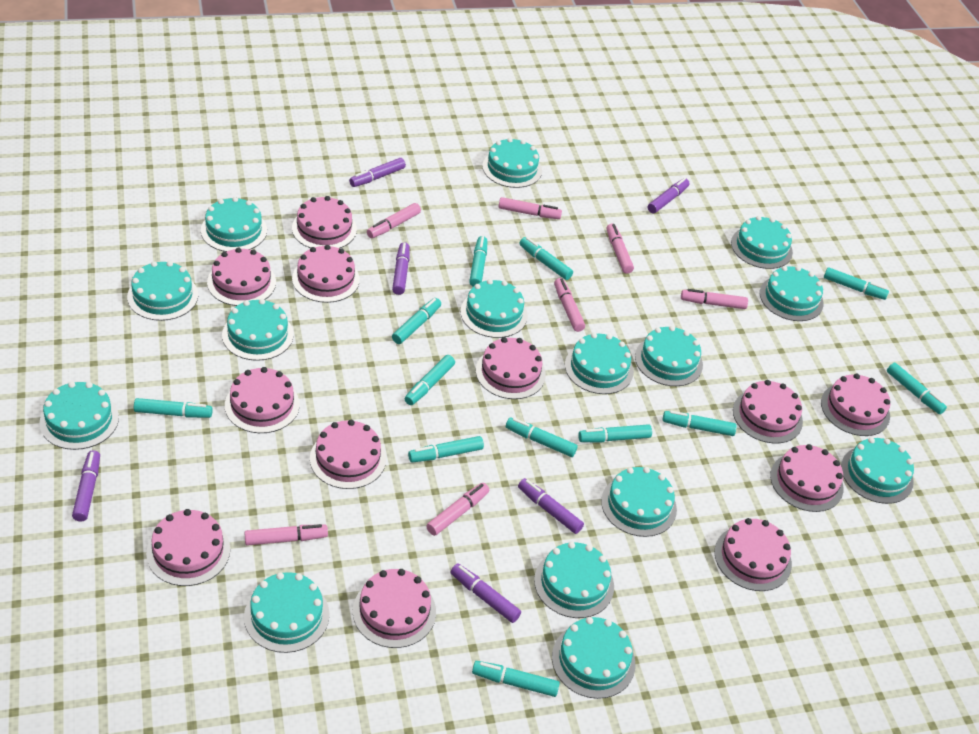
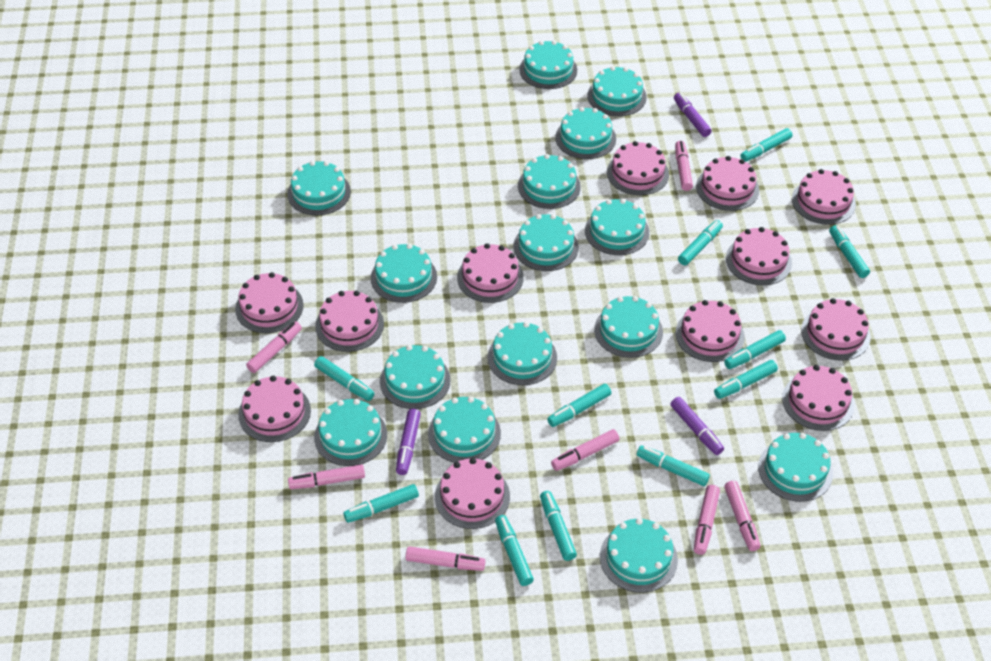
purple marker: [72,450,100,522] [349,158,406,187] [392,242,410,295] [451,563,521,623] [518,478,584,534] [648,178,690,213] = 6 -> [396,409,421,475] [671,397,724,455] [674,93,712,137] = 3
turquoise marker: [134,398,213,418] [392,298,441,344] [404,355,455,405] [408,436,484,463] [469,236,487,287] [472,661,560,697] [506,418,578,457] [519,237,573,280] [578,424,652,442] [663,411,737,436] [824,267,889,300] [887,363,947,414] = 12 -> [314,356,375,401] [343,484,419,523] [495,515,534,586] [540,491,577,561] [547,384,611,427] [637,445,710,486] [678,220,723,265] [714,360,778,399] [724,330,786,369] [740,128,792,162] [829,225,870,278] = 11

